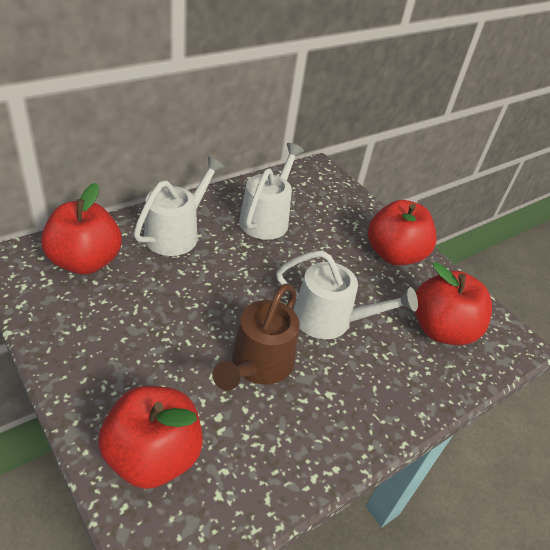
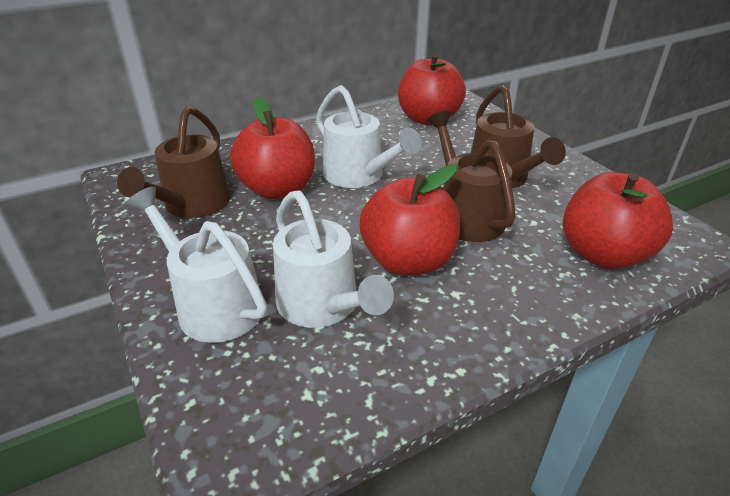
brown watering can: [213,283,300,391] = 1 -> [117,106,231,218] [427,111,516,242] [471,85,566,188] = 3

